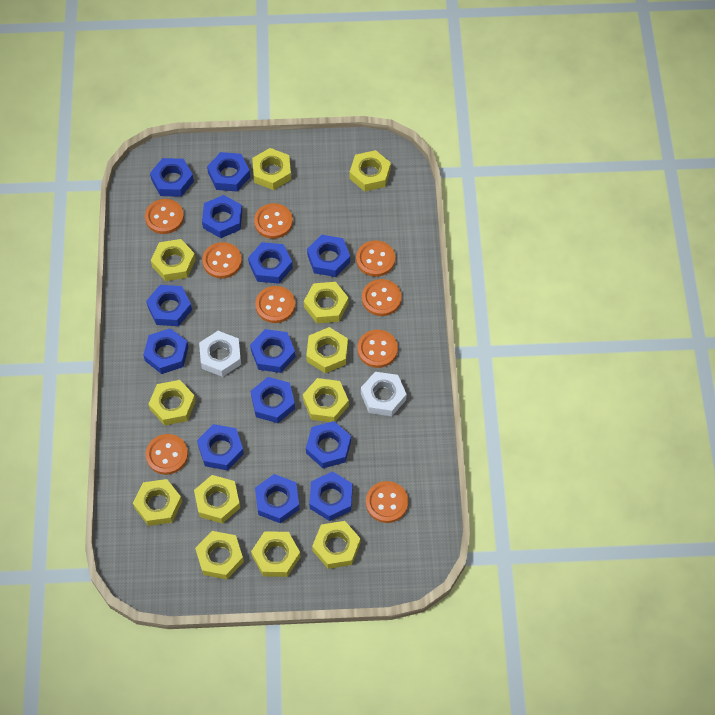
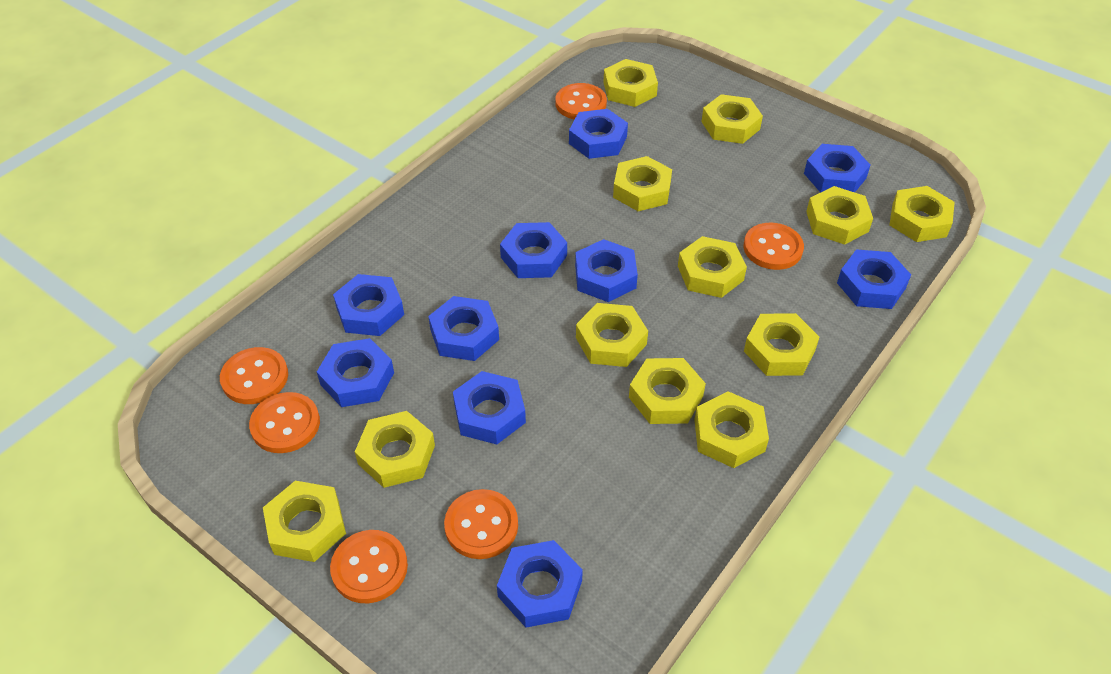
blue nut: [143,328,188,374] [146,285,192,326] [150,158,194,197] [197,424,244,470] [202,195,242,238] [207,152,250,192] [248,242,293,284] [250,329,296,373] [251,377,295,423] [255,474,300,523] [306,421,351,468] [307,235,350,277] [309,471,352,521] = 13 -> [317,338,394,407] [333,274,404,336] [428,296,499,361] [453,371,526,444] [497,540,583,628] [500,222,567,278] [569,109,628,159] [575,239,638,302] [804,144,870,193] [837,249,911,309] = 10
orange button: [145,199,184,234] [146,434,188,475] [202,242,242,279] [254,203,293,239] [255,286,295,323] [356,240,395,277] [357,330,398,368] [362,279,402,316] [366,481,408,523] = 9 -> [220,347,288,404] [249,392,320,453] [330,530,408,603] [444,489,518,559] [556,83,607,120] [743,223,804,270] = 6
white nut: [199,331,241,377] [361,372,407,416] = 2 -> none = 0

